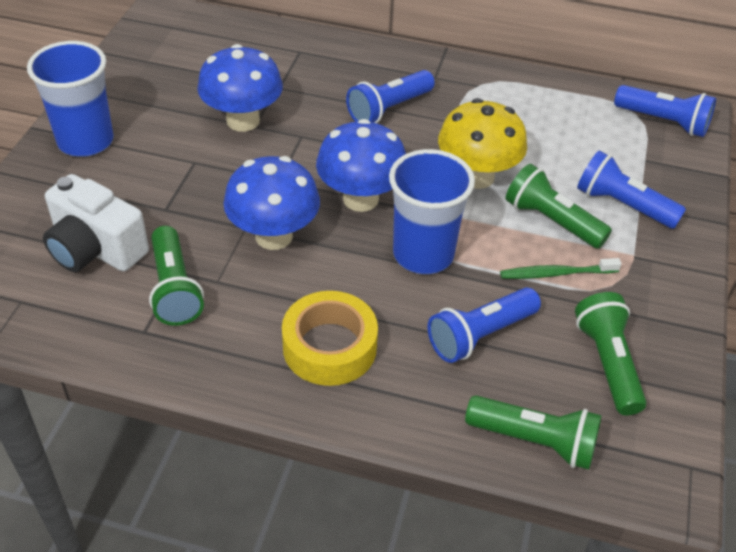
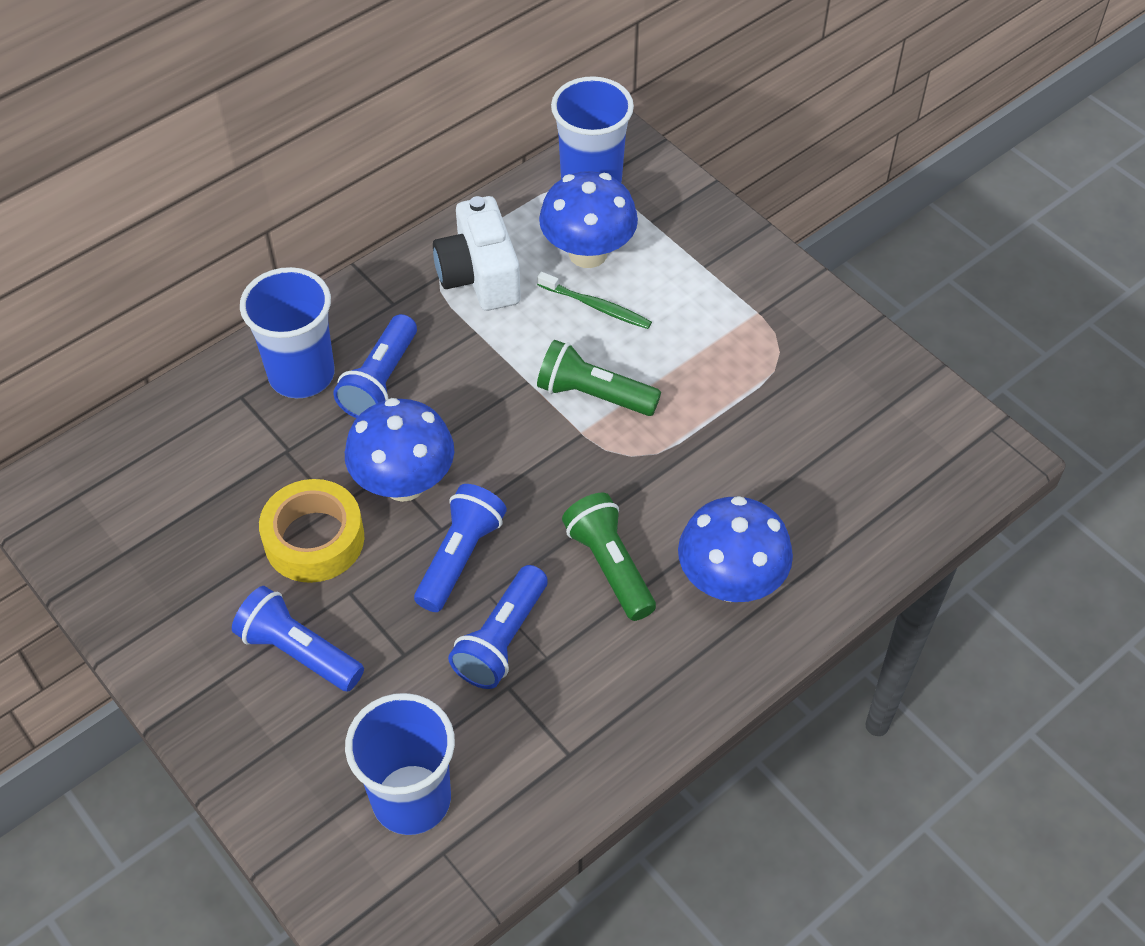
blue cup: [27,41,114,157] [389,149,475,274] = 2 -> [240,267,335,399] [345,693,455,835] [551,76,634,183] = 3
green flashlight: [149,226,204,326] [465,395,602,470] [506,164,612,249] [575,292,647,415] = 4 -> [537,340,661,416] [562,492,656,621] = 2
yellow mushroom: [438,98,527,189] = 1 -> none = 0

